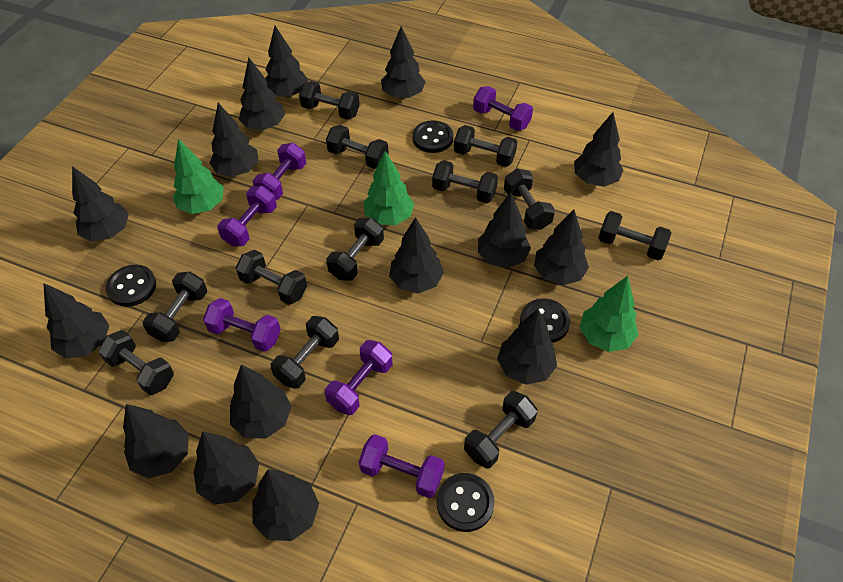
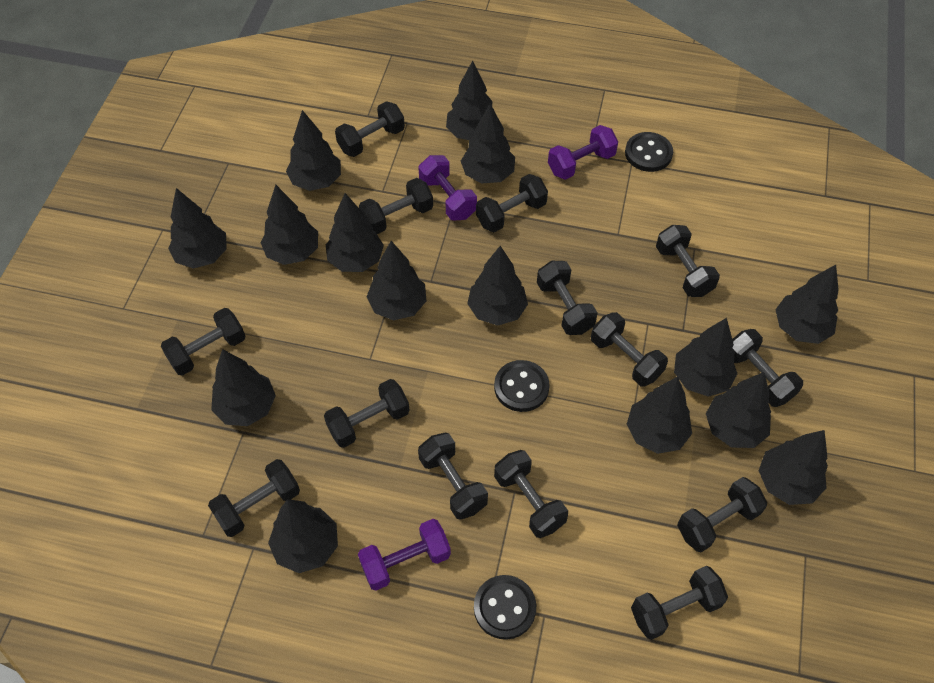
black button: [106,265,156,307] [412,121,453,153] [437,473,495,532] [520,298,570,343] = 4 -> [474,575,536,640] [494,360,550,412] [625,132,673,172] = 3
black dumbbell: [98,330,174,395] [143,272,207,342] [236,250,307,305] [271,316,339,389] [299,81,360,120] [326,125,389,169] [326,218,384,281] [432,160,498,203] [454,125,517,167] [464,391,538,468] [504,169,555,230] [598,211,671,260] = 12 -> [161,308,246,376] [208,459,300,537] [324,379,409,448] [335,101,405,157] [359,178,433,234] [418,433,488,520] [476,174,548,233] [494,450,568,538] [537,261,598,335] [591,312,668,387] [631,566,728,640] [656,225,720,297] [677,477,767,552] [732,329,803,407] = 14
green tree: [173,139,224,214] [364,151,414,225] [580,276,638,352] = 3 -> none = 0
purple dumbbell: [203,298,281,352] [217,186,277,246] [253,143,306,200] [325,340,393,415] [359,434,444,498] [473,86,533,131] = 6 -> [358,519,451,591] [418,155,477,220] [548,125,618,180] = 3

